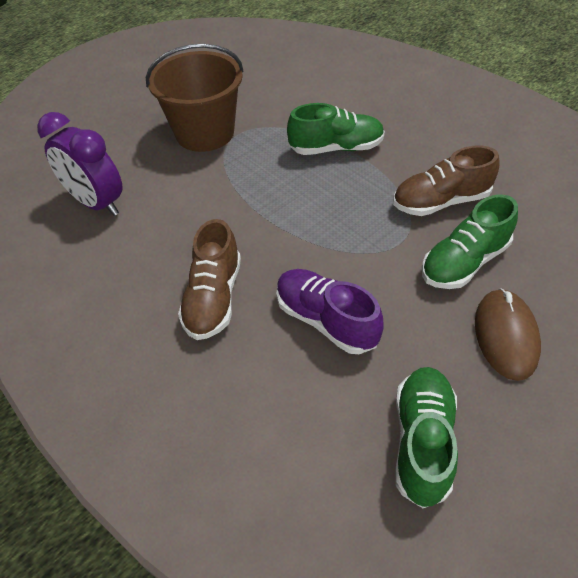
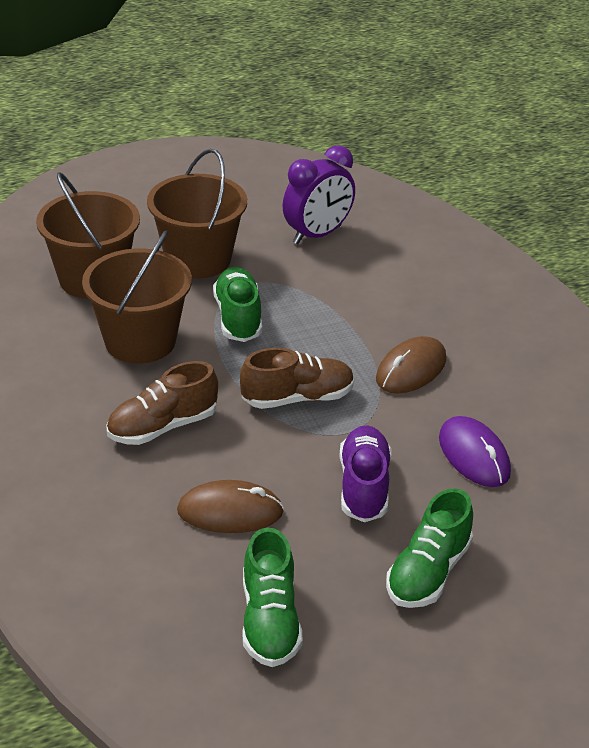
brown bucket: [146,44,244,152] = 1 -> [36,172,140,299] [82,231,192,363] [147,149,247,278] = 3
brown mouse: [475,288,541,381] = 1 -> [177,480,284,533] [376,336,446,393] = 2
purple mouse: none = 0 -> [439,416,511,487] = 1

